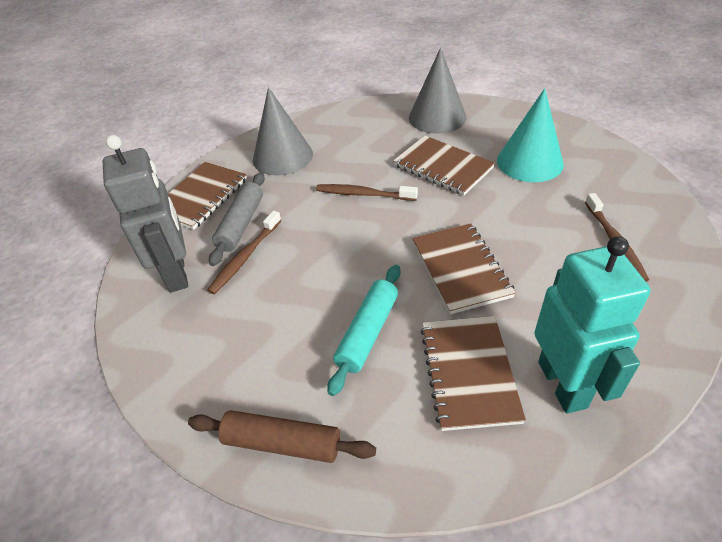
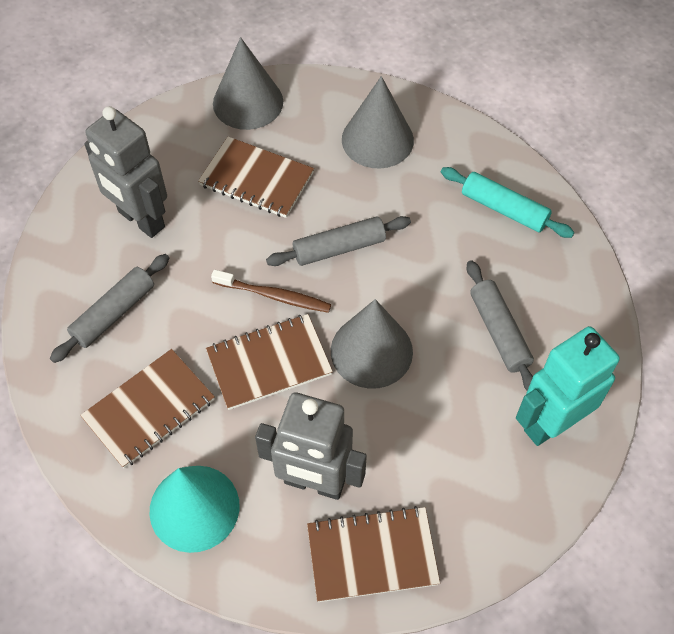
brown rolling pin: [188,410,376,463] = 1 -> none = 0
brown toothbrush: [207,211,282,294] [316,184,418,201] [585,193,649,282] = 3 -> [211,270,331,313] = 1
grey cone: [253,87,313,175] [409,48,467,134] = 2 -> [213,37,283,130] [331,299,413,389] [342,76,414,169] = 3
grey robot: [102,135,188,293] = 1 -> [84,106,167,238] [255,392,367,500] = 2
grey rolling pin: [209,172,265,266] = 1 -> [50,254,169,363] [266,216,411,266] [467,260,534,390] = 3

